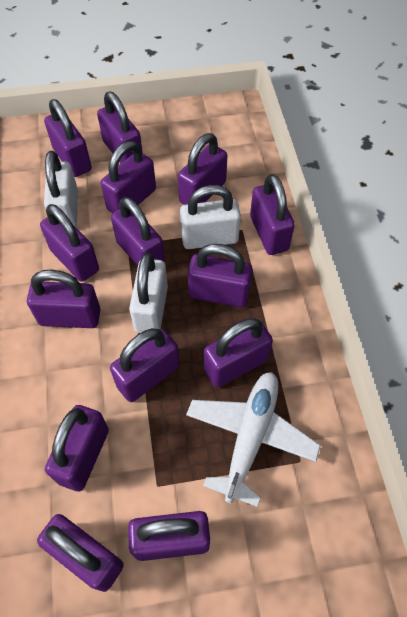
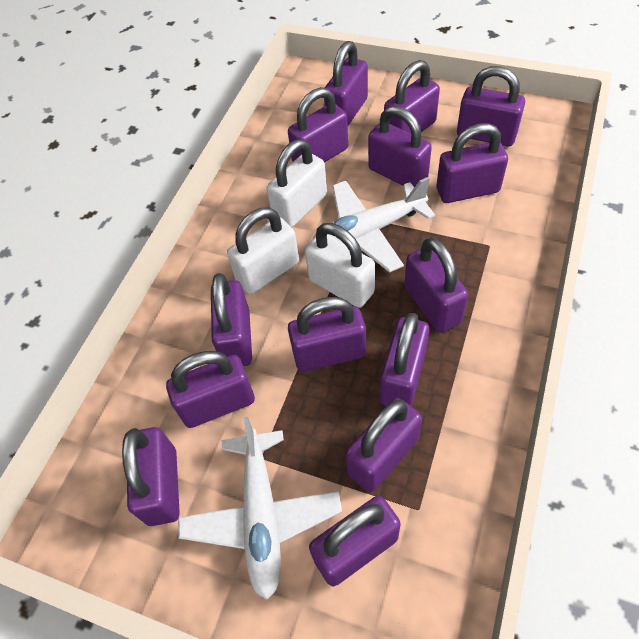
white plane: [186,372,321,507] = 1 -> [178,417,342,600] [312,177,435,273] = 2

